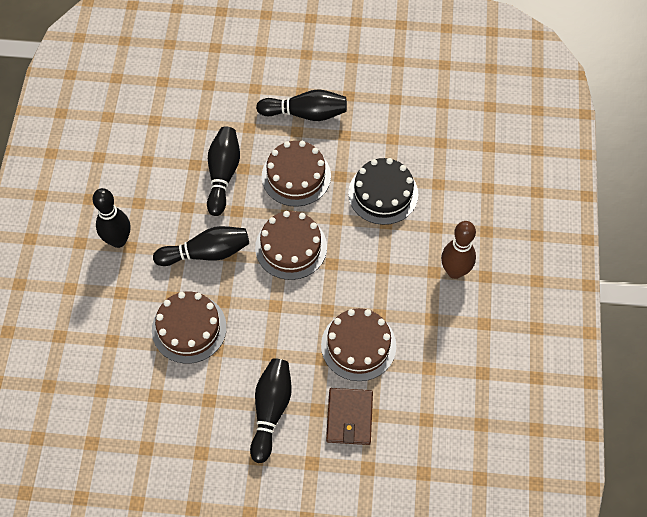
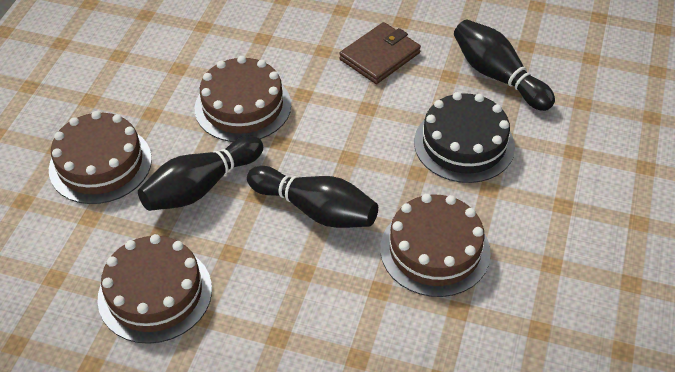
black bowling pin: [92,188,130,248] [153,226,249,266] [207,126,240,216] [250,358,292,463] [256,89,347,121] = 5 -> [138,136,263,211] [247,166,378,228] [454,19,555,111] = 3
brown bowling pin: [441,221,476,279] = 1 -> none = 0

